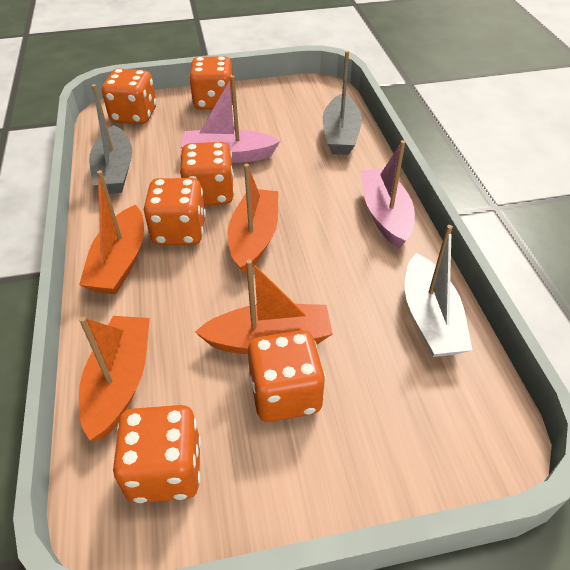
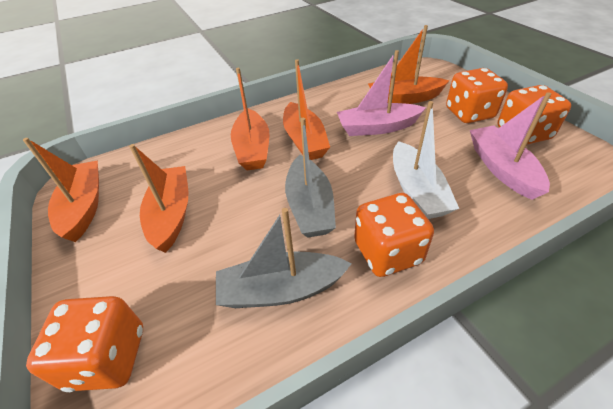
orange boat: [79,170,144,294] [79,316,150,441] [195,259,333,354] [228,164,278,274] = 4 -> [23,138,99,242] [129,144,188,253] [231,68,270,170] [283,59,330,160] [368,25,450,104] = 5
orange dice: [102,68,157,124] [113,405,201,503] [144,178,206,245] [180,142,234,205] [189,56,233,110] [248,330,326,422] = 6 -> [26,296,143,392] [354,193,434,277] [446,68,508,123] [497,85,571,144] = 4

